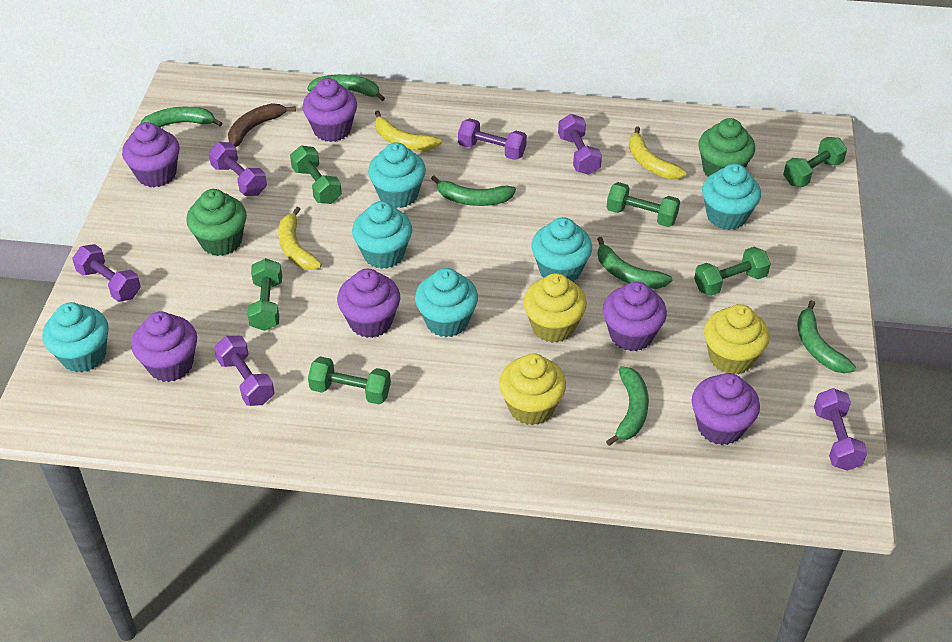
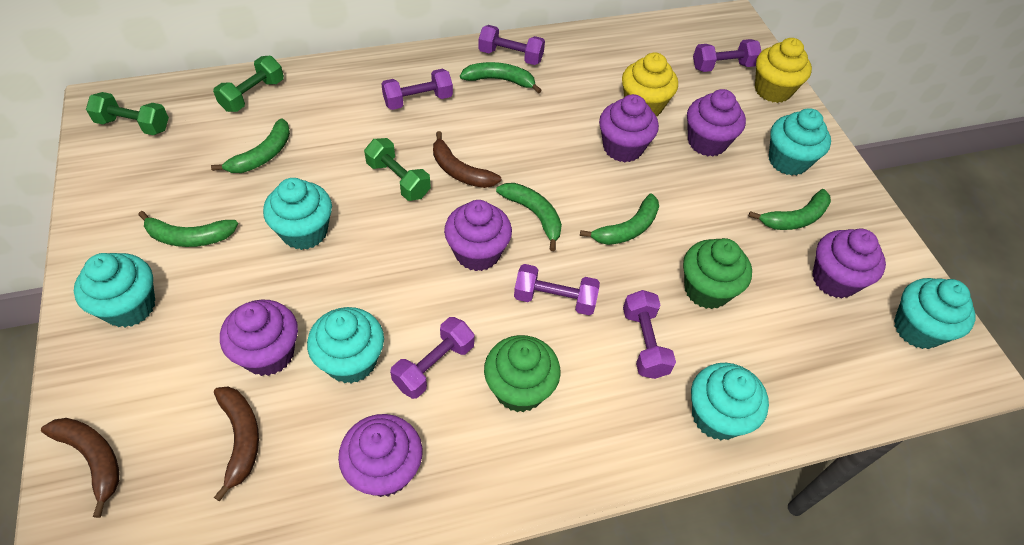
brown banana: [228,103,296,147] = 1 -> [41,418,119,518] [214,387,259,501] [433,131,501,188] = 3
green dumbbell: [247,258,282,331] [290,146,342,204] [308,356,391,404] [607,182,680,227] [694,247,771,296] [783,137,847,187] = 6 -> [86,92,169,135] [213,56,284,112] [364,138,431,201] = 3
yellow banana: [278,207,322,270] [375,110,442,151] [629,126,686,179] = 3 -> none = 0
yellow cupcake: [499,353,566,425] [523,273,587,343] [704,304,769,374] = 3 -> [622,52,678,116] [755,38,812,103] = 2

